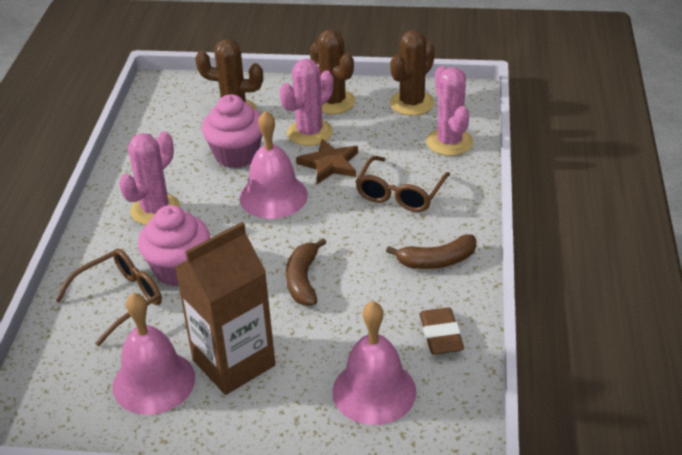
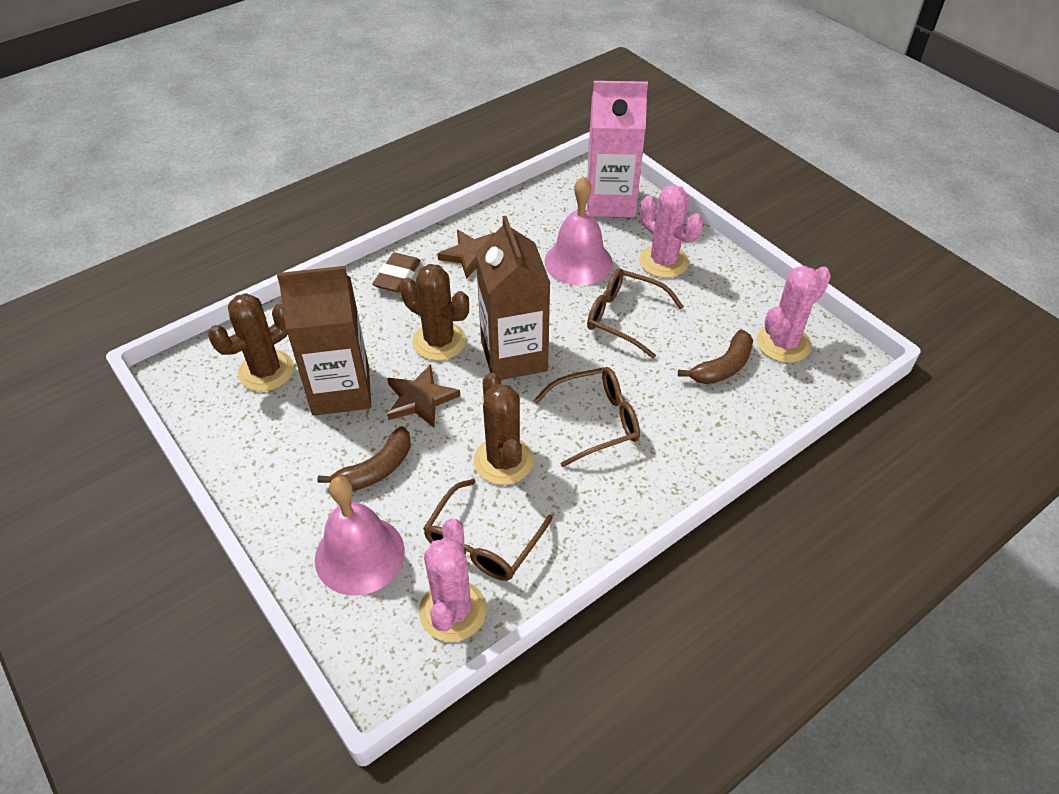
brown carton: [175,222,275,395] = 1 -> [277,266,371,416] [475,216,550,380] = 2
brown glasses: [55,249,162,346] [355,156,450,212] = 2 -> [423,479,553,581] [533,367,640,467] [587,269,684,359] = 3
brown star: [296,139,358,184] = 1 -> [387,364,460,428] [438,230,495,279] = 2
pink bell: [112,293,195,415] [240,110,308,219] [332,301,417,425] = 3 -> [315,476,405,596] [544,176,613,286] = 2
pink carton: none = 0 -> [587,81,648,217] = 1
pink cupcake: [138,205,210,286] [202,94,262,168] = 2 -> none = 0

